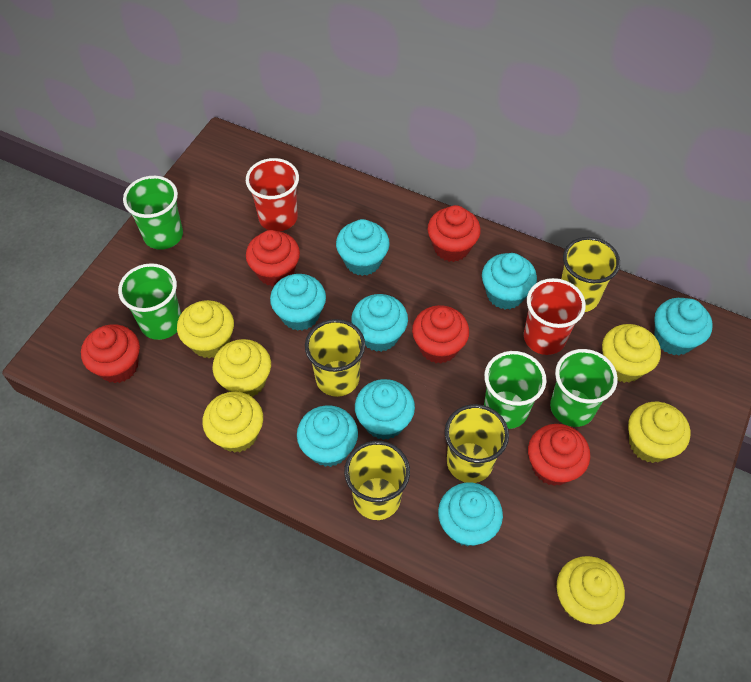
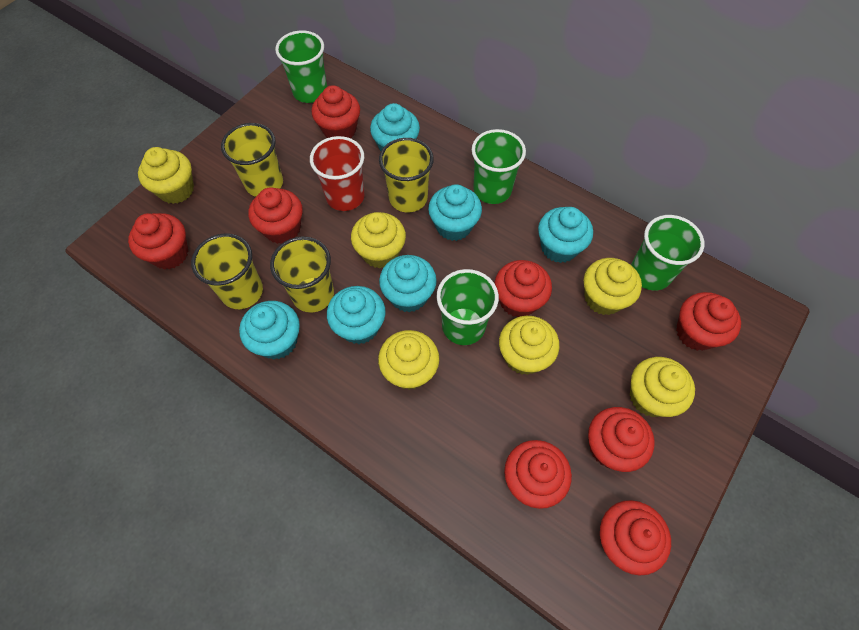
red cup: [246,158,299,232] [524,278,586,355] = 2 -> [310,136,365,211] = 1
red cupcake: [81,324,140,383] [246,230,300,286] [412,305,469,363] [428,205,481,262] [528,424,590,486] = 5 -> [128,213,188,269] [248,187,303,244] [312,85,360,138] [494,260,552,317] [504,440,572,509] [588,407,655,472] [600,500,671,576] [676,292,741,351] = 8
turquoise cupcake: [270,274,326,331] [297,405,358,467] [336,219,390,276] [351,294,408,352] [355,379,415,440] [438,483,503,547] [482,253,537,310] [654,298,713,355] = 8 -> [239,301,300,359] [327,286,386,344] [370,103,420,151] [379,255,437,312] [428,184,482,241] [538,207,593,263] = 6

